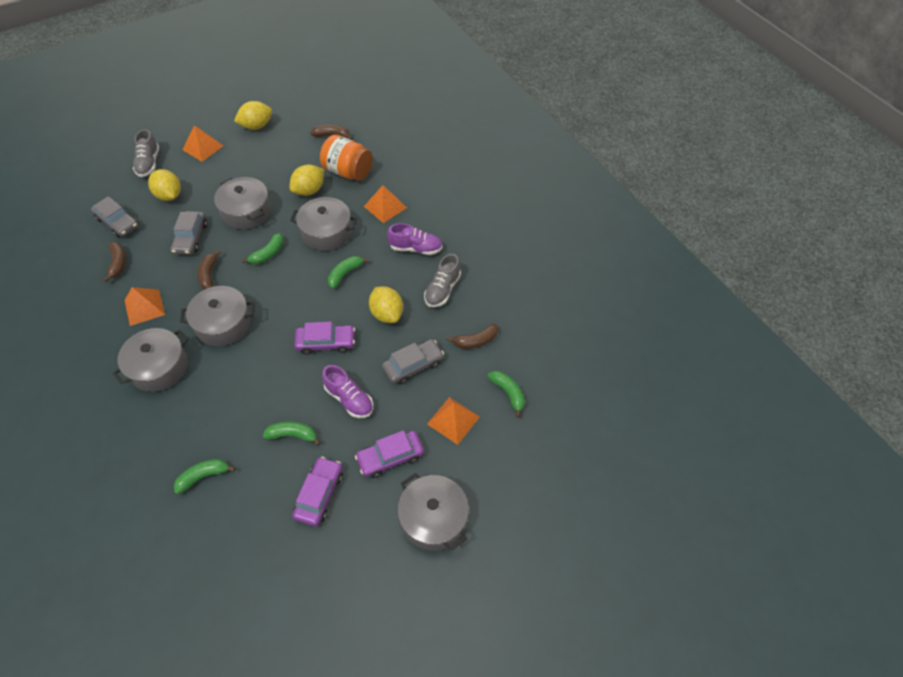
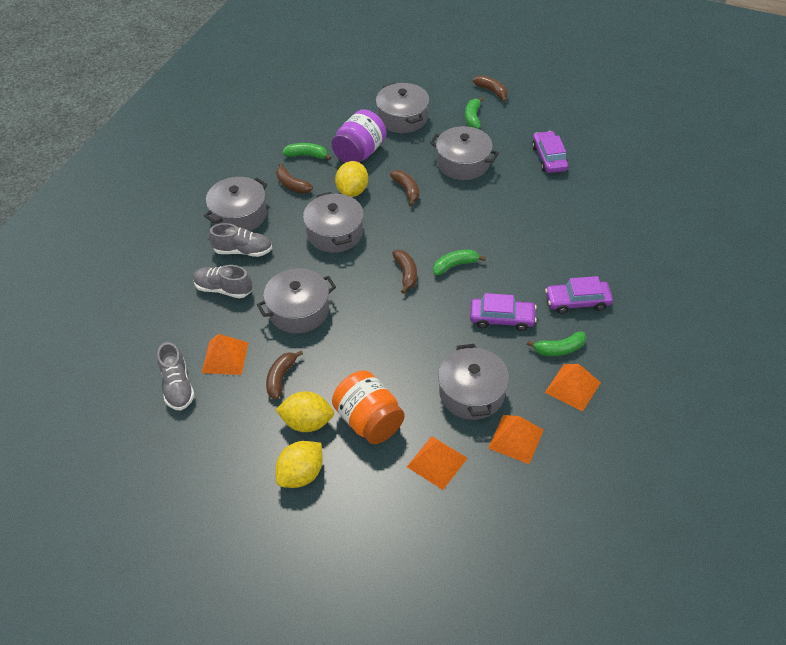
brown banana: [103,242,126,282] [197,250,222,290] [310,125,353,140] [447,324,498,349] = 4 -> [266,350,303,399] [276,163,313,194] [390,170,419,206] [392,250,417,294] [473,75,508,102] = 5
green banana: [174,459,235,494] [242,233,284,264] [263,421,321,446] [328,256,369,289] [488,371,525,417] = 5 -> [282,143,331,160] [433,250,486,275] [465,97,484,129] [527,332,586,356] = 4
grey car: [91,196,138,237] [170,211,207,255] [382,339,444,385] = 3 -> none = 0
grey pot: [113,328,188,392] [180,286,254,346] [214,177,271,229] [290,197,358,251] [397,473,469,551] = 5 -> [204,177,267,231] [257,268,336,333] [303,192,364,253] [376,83,429,133] [430,126,499,180] [438,344,509,420] = 6
grey shoe: [133,129,159,177] [424,254,461,307] = 2 -> [157,342,195,410] [193,265,252,298] [209,223,272,257] = 3
purple jar: none = 0 -> [331,109,386,163] = 1
purple shoe: [322,365,373,418] [387,223,443,255] = 2 -> none = 0
yellow lemon: [148,169,181,201] [234,101,272,130] [289,164,324,196] [369,286,403,323] = 4 -> [275,441,323,488] [276,391,334,432] [335,161,368,197] = 3

